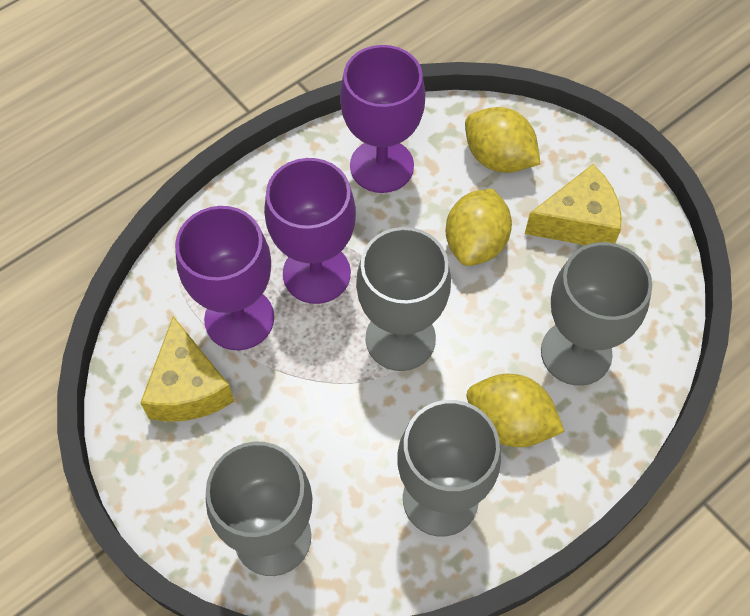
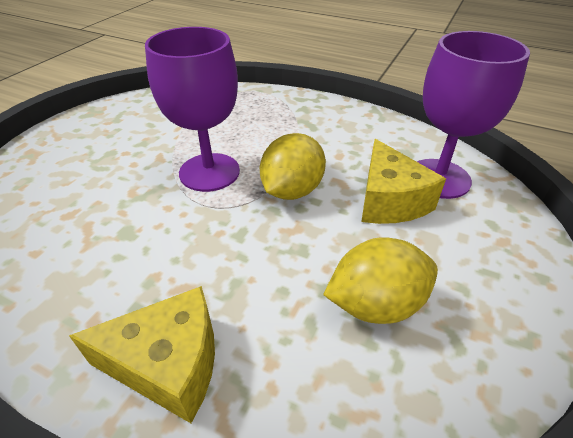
grey goblet: [206,442,312,576] [356,227,451,371] [397,400,501,537] [541,242,652,386] = 4 -> none = 0
purple goblet: [175,206,274,350] [264,158,356,304] [340,45,425,193] = 3 -> [145,27,240,192] [417,31,530,199] = 2
yellow lemon: [446,188,512,266] [465,107,540,173] [467,374,565,447] = 3 -> [260,133,326,200] [323,237,438,324] = 2

